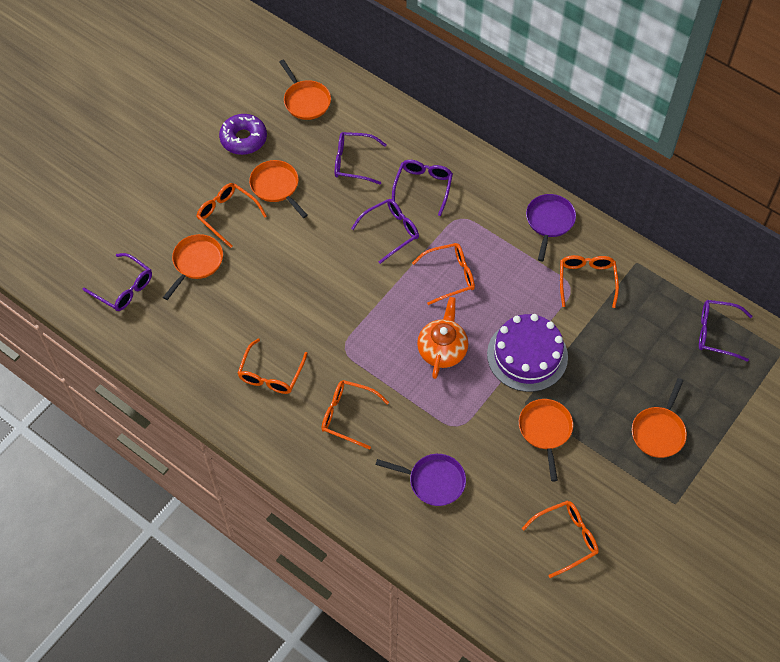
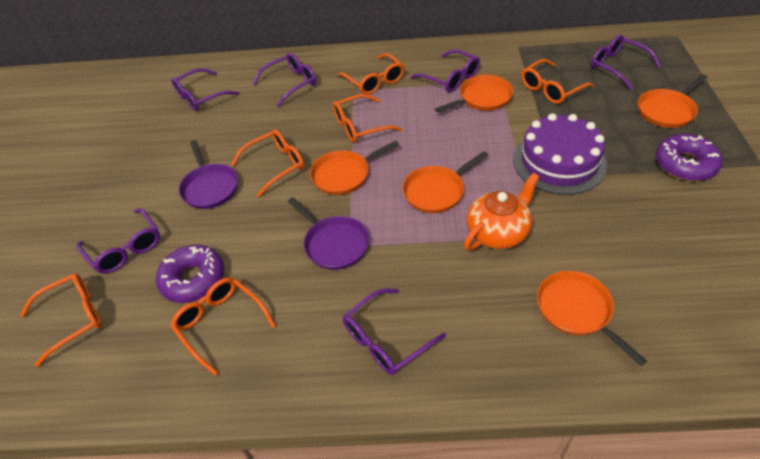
purple donut: [219,114,267,155] = 1 -> [156,245,224,303] [656,134,723,181] = 2
purple glasses: [83,253,152,311] [335,132,387,185] [351,199,419,264] [392,160,453,216] [699,300,752,362] = 5 -> [77,208,160,274] [171,68,240,111] [252,53,316,107] [343,288,446,375] [411,49,480,92] [591,35,661,90] = 6

